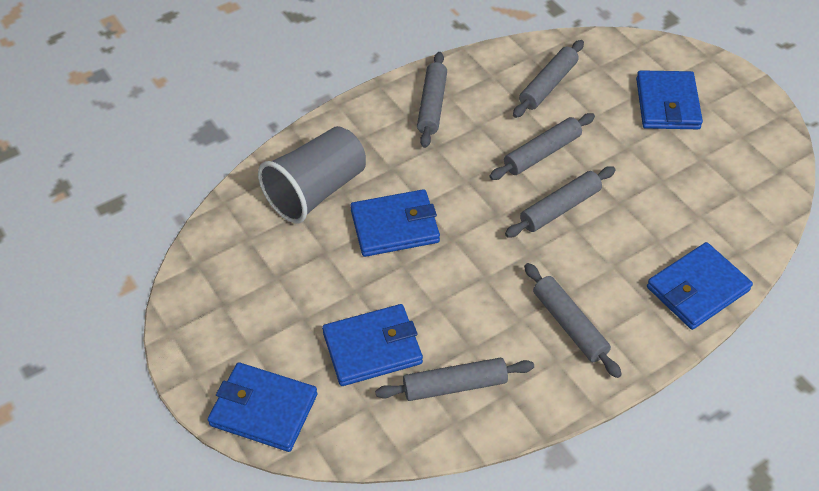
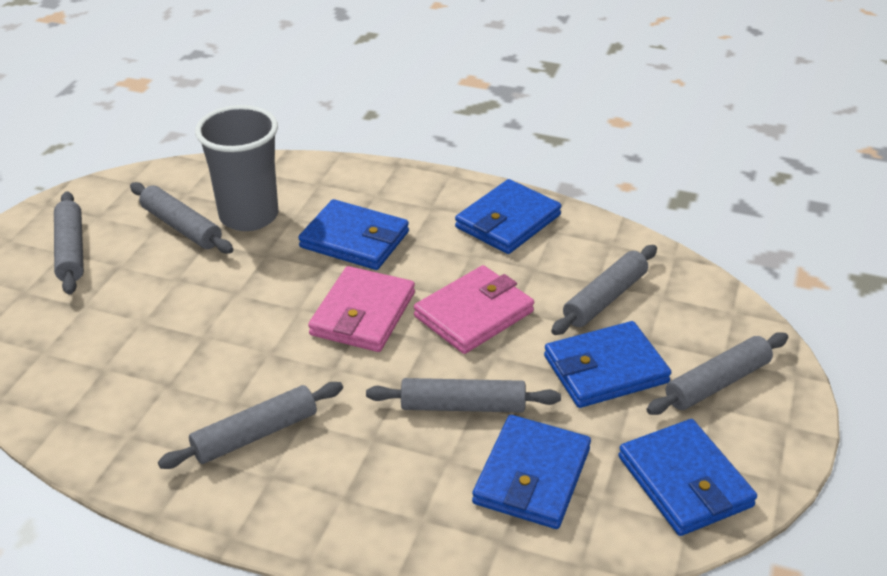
pink wallet: none = 0 -> [308,266,415,352] [414,265,534,354] = 2

